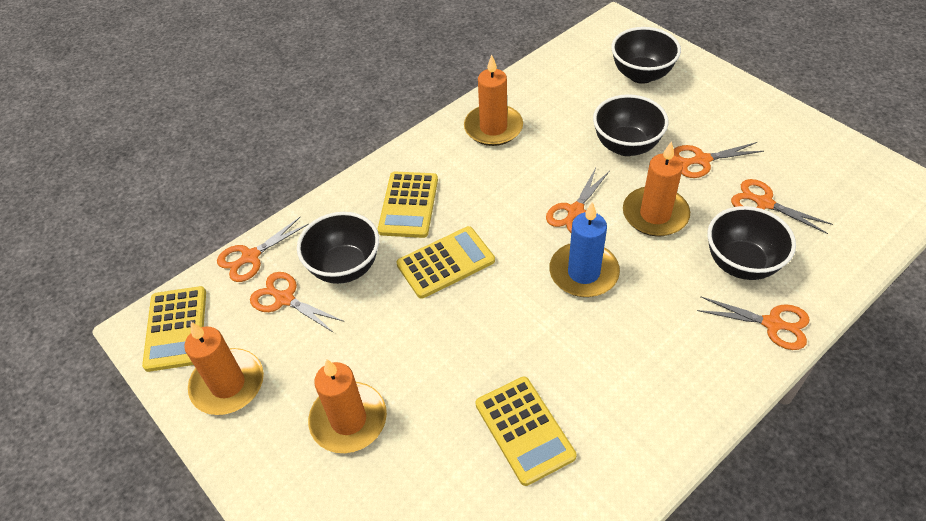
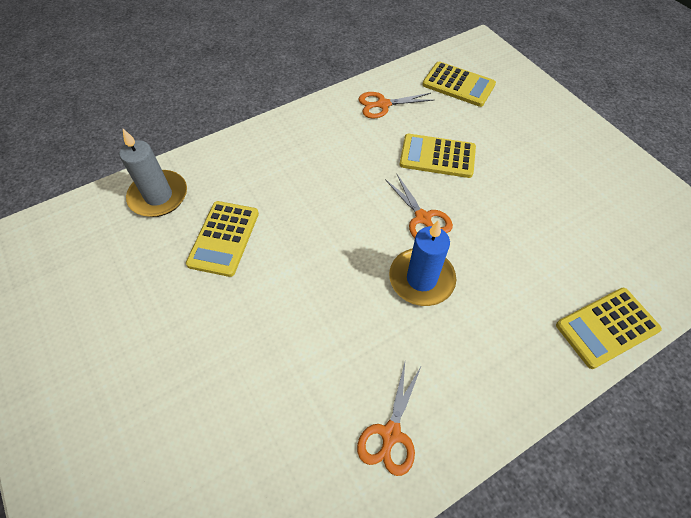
black bowl: [297,212,379,284] [593,94,668,156] [611,27,681,84] [707,206,796,280] = 4 -> none = 0
grey candle: none = 0 -> [119,129,187,217] = 1
orange candle: [184,322,264,415] [308,359,387,453] [464,54,523,146] [623,141,690,237] = 4 -> none = 0
orange scissors: [217,217,309,282] [250,272,343,333] [546,168,610,233] [673,142,764,178] [697,296,810,350] [731,179,833,234] = 6 -> [357,363,422,476] [358,92,434,118] [385,174,453,238] = 3

